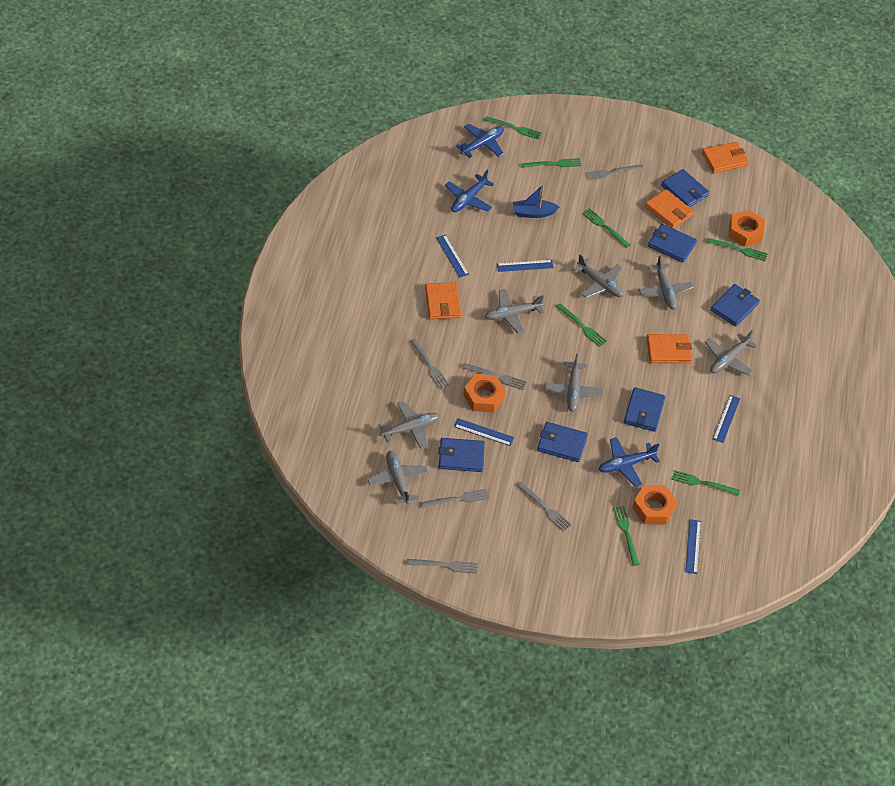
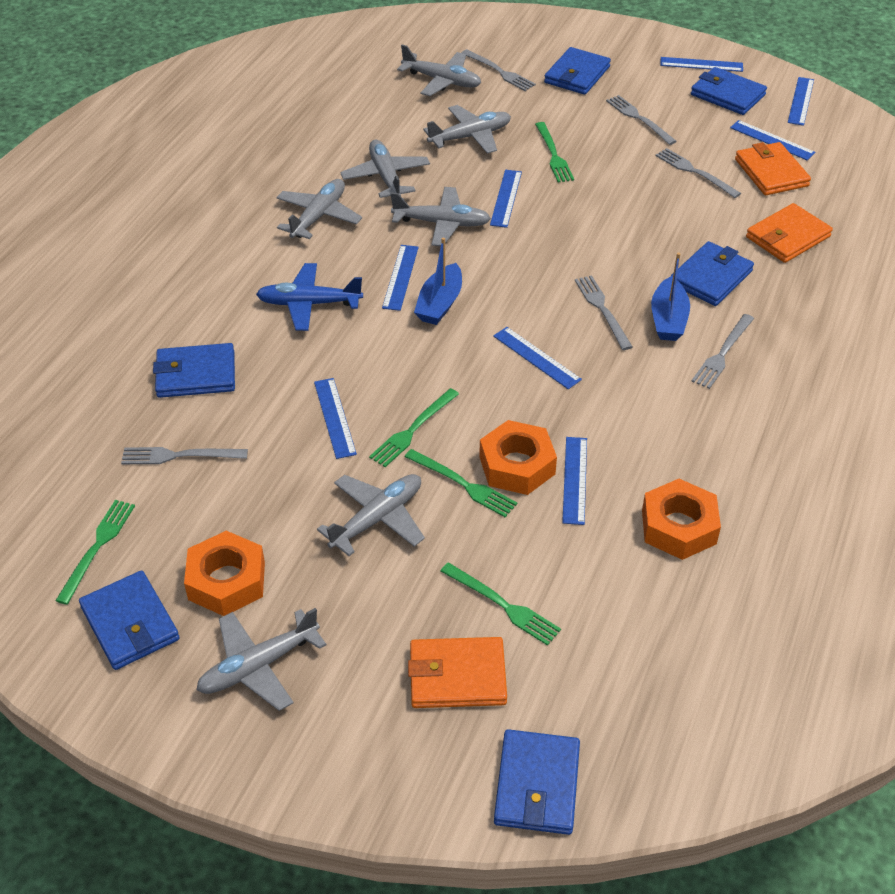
blue boat: [513,184,559,218] = 1 -> [414,238,462,325] [651,252,690,341] = 2
blue plane: [445,170,494,212] [456,124,504,158] [598,437,660,487] = 3 -> [256,263,363,331] = 1
blue ruler: [436,235,469,278] [454,418,514,446] [497,260,554,272] [685,519,701,574] [713,395,740,443] = 5 -> [314,378,357,459] [382,245,419,311] [490,170,522,228] [493,327,582,389] [562,437,587,525] [660,57,743,72] [730,120,815,160] [788,77,814,126] = 8
green fork: [484,116,542,140] [522,158,581,168] [556,303,607,347] [582,208,630,248] [613,506,640,566] [672,470,740,496] [707,238,768,261] = 7 -> [55,500,135,605] [369,388,459,467] [405,449,517,517] [440,562,561,646] [535,122,574,182] = 5
orange wallet: [425,282,461,319] [645,189,694,229] [647,334,692,363] [702,142,749,173] = 4 -> [408,637,507,708] [735,142,811,195] [746,203,833,263] = 3

